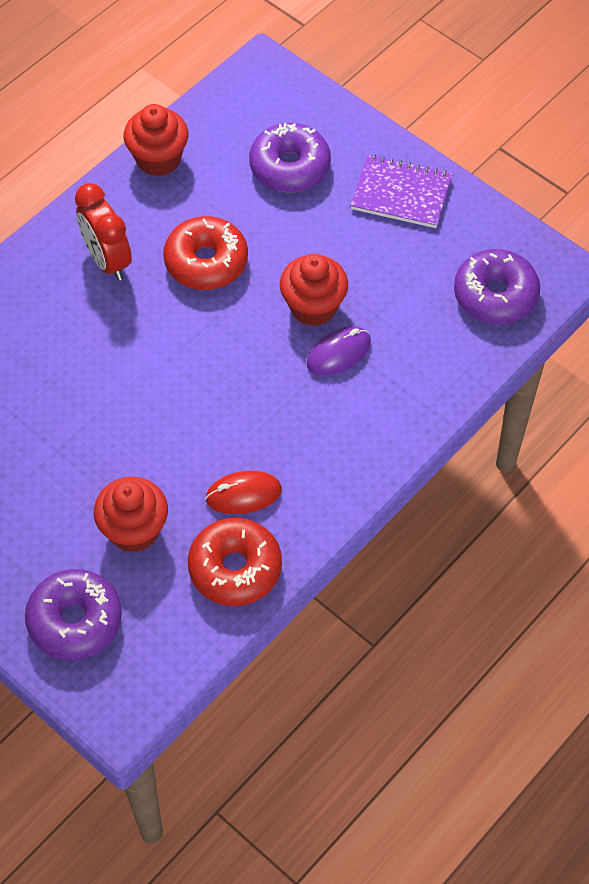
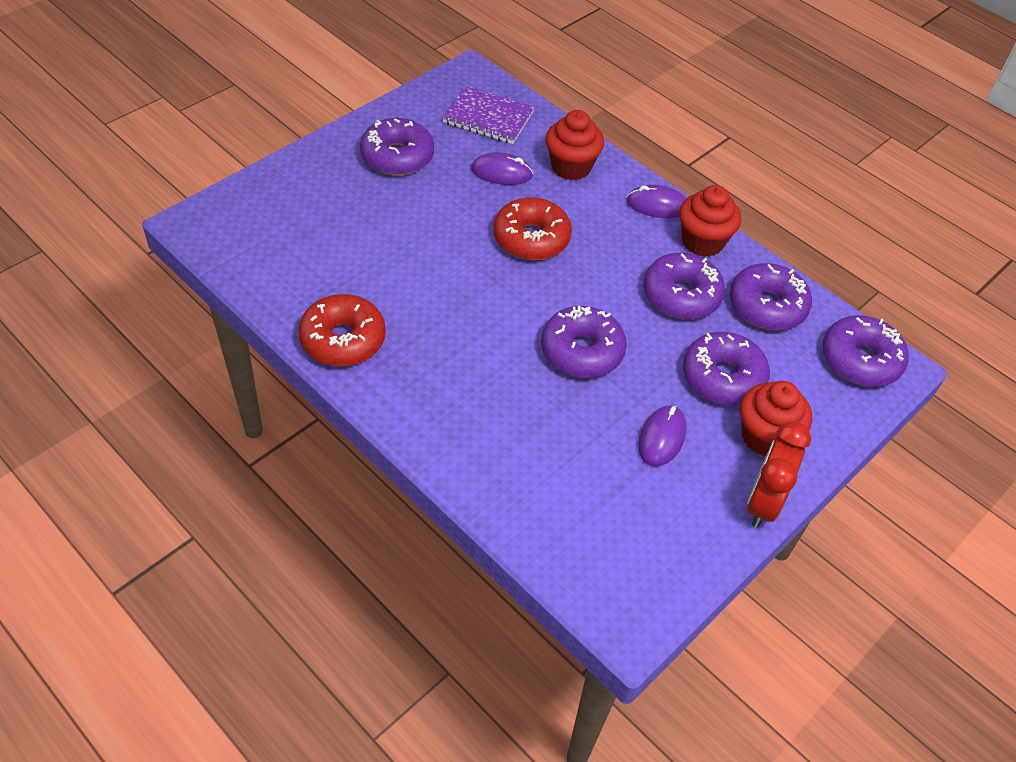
purple donut: [25,569,122,660] [249,123,331,192] [454,249,540,324] = 3 -> [360,118,434,176] [541,306,627,378] [643,253,725,319] [683,332,770,405] [730,263,812,330] [822,315,909,387] = 6
purple mouse: [307,327,371,376] = 1 -> [471,152,533,185] [626,185,686,218] [638,405,687,467] = 3
red mouse: [205,471,282,514] = 1 -> none = 0

